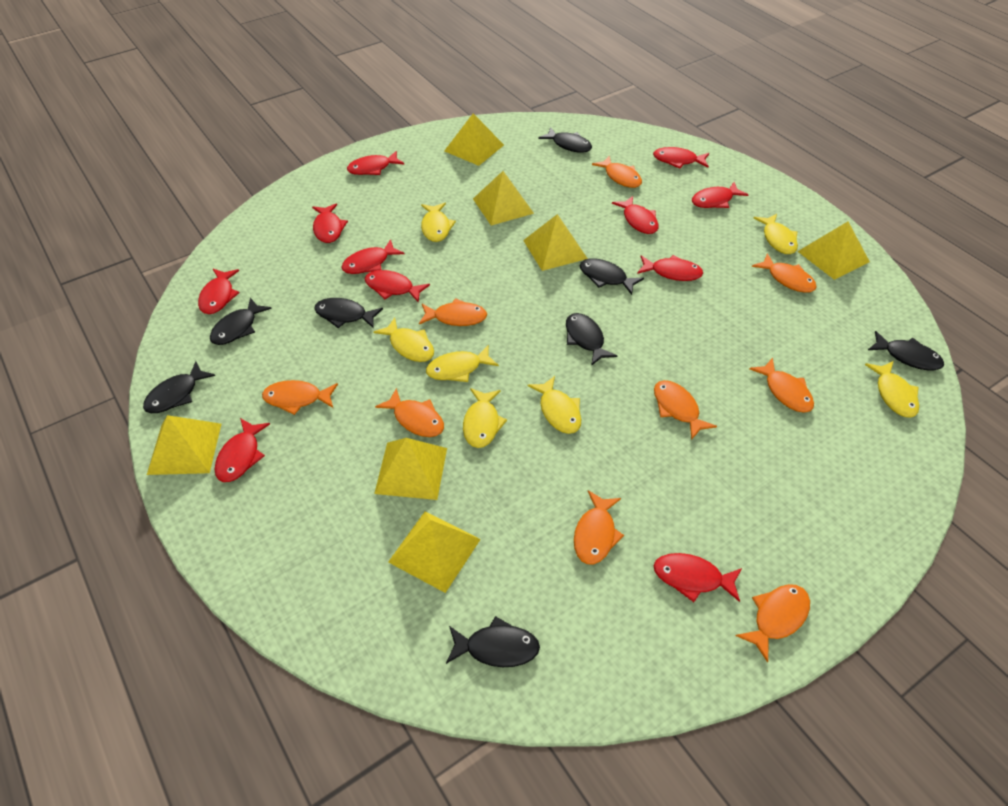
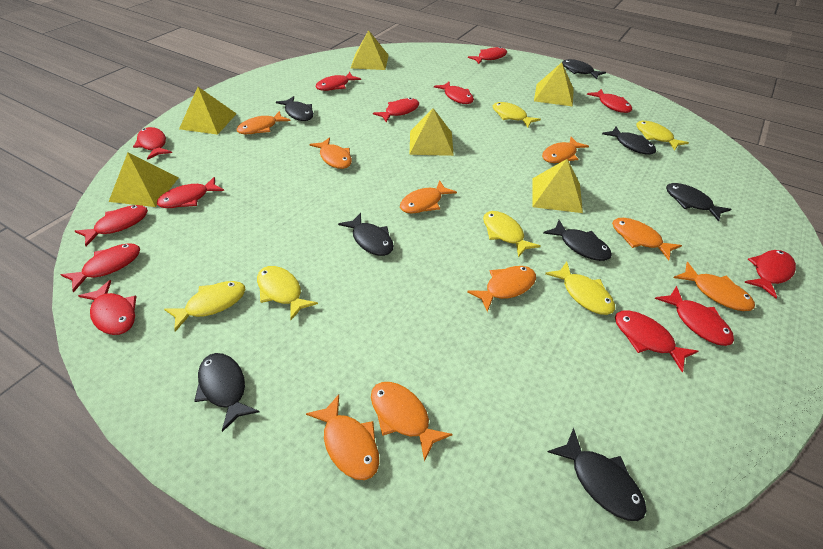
red fish: [198,269,240,314] [215,418,270,482] [312,203,348,243] [341,239,404,274] [347,151,405,175] [365,270,430,302] [612,196,659,234] [637,255,703,281] [653,147,709,169] [654,553,742,602] [692,182,748,208] = 11 -> [61,243,140,293] [75,205,148,246] [78,280,137,335] [133,127,172,160] [157,177,224,208] [316,72,361,91] [373,98,419,123] [434,82,474,104] [468,47,507,64] [587,89,632,113] [615,310,698,372] [655,286,734,346] [744,250,796,298] = 13
yellow fish: [374,318,434,362] [421,203,456,242] [426,345,499,382] [463,388,507,448] [528,376,581,434] [754,214,798,254] [865,361,919,418] = 7 -> [164,281,246,332] [257,266,318,320] [483,211,540,257] [493,102,541,127] [545,262,615,315] [636,121,689,151] = 6
yellow pyramid: [147,415,221,475] [374,438,447,500] [388,512,481,593] [444,114,504,166] [473,171,534,225] [523,214,588,271] [797,222,870,280] = 7 -> [109,153,179,207] [179,87,237,135] [351,30,389,70] [409,108,454,156] [532,159,583,213] [534,62,574,106] = 6

